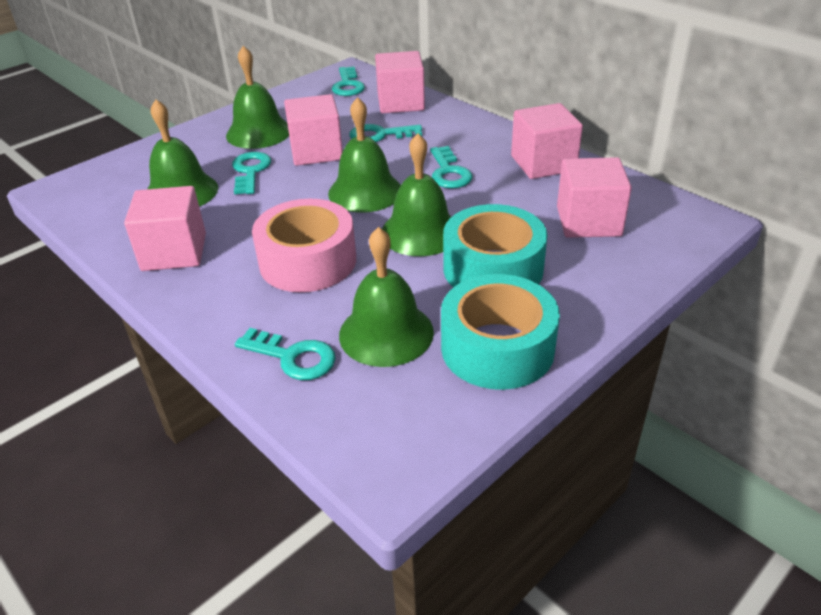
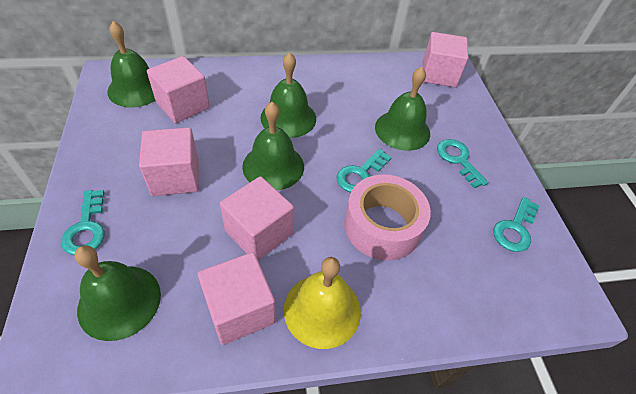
turquoise key: [232,152,271,194] [235,328,336,380] [332,67,365,96] [349,124,422,142] [430,146,472,188] = 5 -> [61,190,105,255] [337,149,392,192] [437,139,489,189] [493,197,540,252] = 4
turquoise tape: [441,274,560,390] [443,204,547,287] = 2 -> none = 0
yellow bell: none = 0 -> [284,257,361,349] = 1

